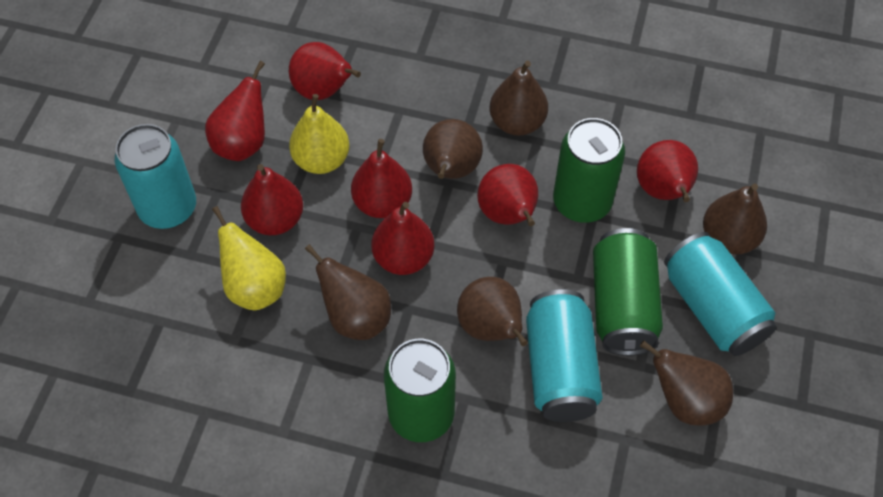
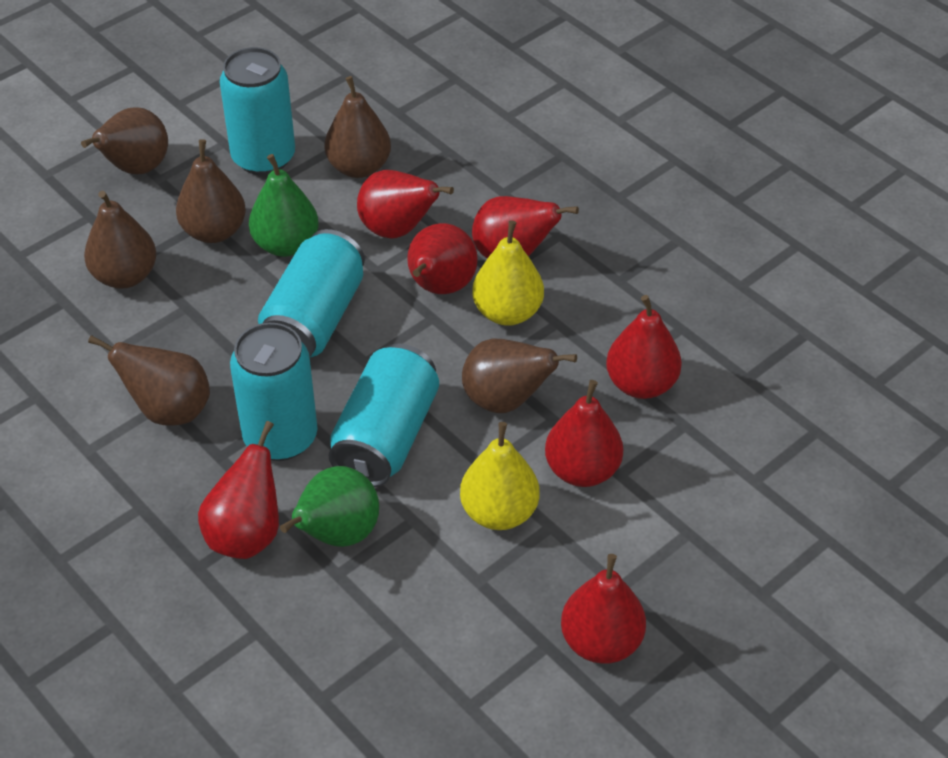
green can: [384,339,456,442] [553,118,625,223] [593,228,663,356] = 3 -> none = 0
green pear: none = 0 -> [249,154,319,257] [280,466,379,547] = 2
turquoise can: [114,124,196,229] [526,289,603,422] [664,232,777,356] = 3 -> [220,47,295,175] [230,323,318,461] [258,229,365,357] [328,344,439,487] = 4

